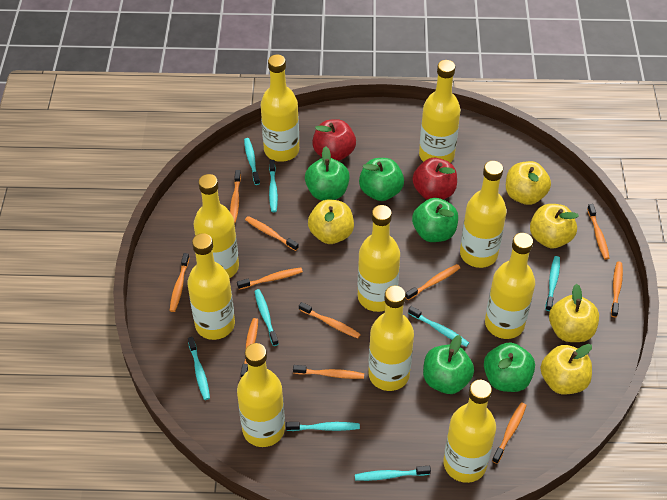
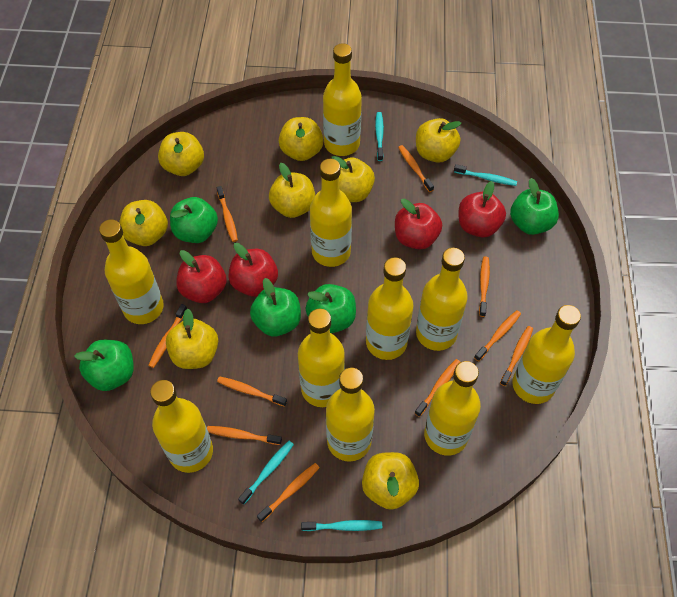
orange toothbrush: [170,253,189,312] [230,170,241,223] [237,267,303,290] [241,318,258,378] [245,216,299,251] [293,365,364,379] [299,302,361,338] [405,264,460,300] [492,403,527,464] [587,204,610,260] [611,262,623,317] = 11 -> [148,304,187,368] [207,426,282,445] [217,186,238,242] [217,376,287,407] [257,463,320,522] [398,145,434,192] [415,359,460,417] [474,310,521,362] [479,257,490,317] [500,326,533,386] = 10
red apple: [312,119,356,161] [412,158,457,200] = 2 -> [176,250,227,303] [228,243,278,296] [395,199,442,249] [459,181,506,238] = 4
turquoise toothbrush: [188,337,210,400] [244,138,260,185] [254,289,279,346] [269,160,278,212] [286,422,360,431] [355,466,431,481] [408,306,469,347] [545,256,560,311] = 8 -> [238,441,294,505] [301,520,382,531] [375,112,384,161] [454,164,517,186] = 4
yellow apple: [308,200,354,244] [506,161,551,205] [530,204,579,248] [541,344,592,395] [549,284,599,342] = 5 -> [119,200,168,246] [158,132,204,176] [166,309,218,369] [269,163,315,218] [279,117,324,161] [331,156,375,202] [362,452,419,510] [416,118,461,163] = 8

